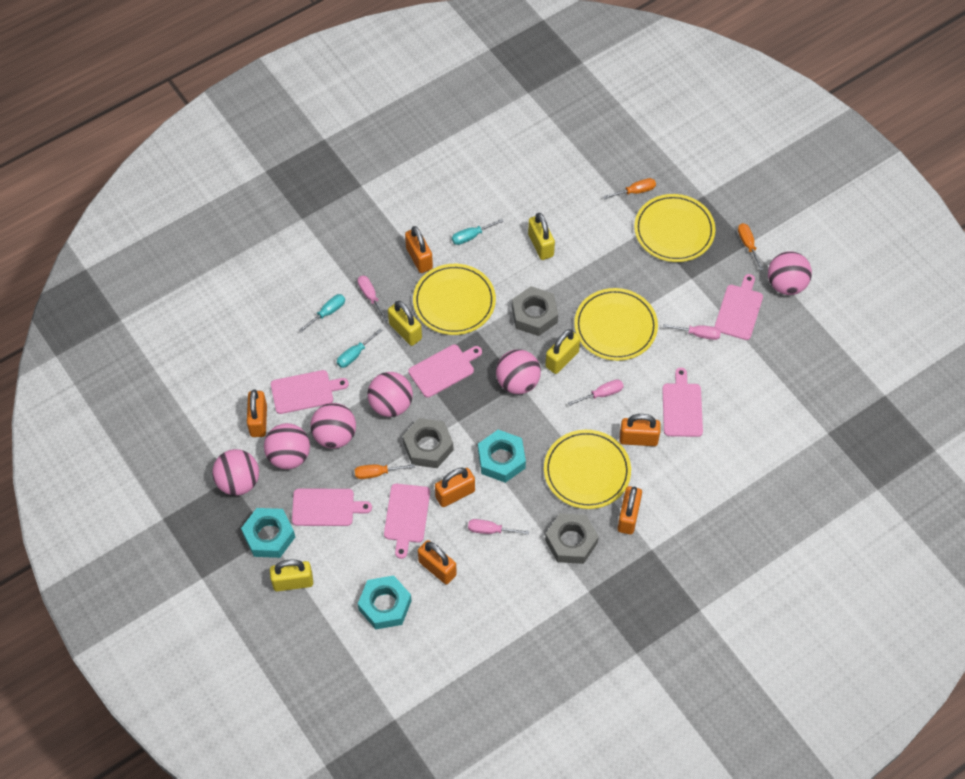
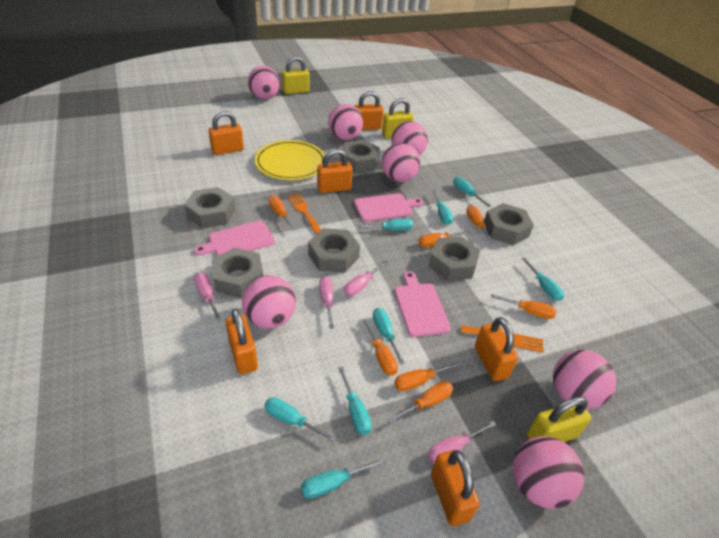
grey nut: [403,418,453,468] [512,286,558,336] [545,513,599,564] = 3 -> [184,187,235,228] [212,248,263,298] [308,228,360,273] [340,140,380,173] [429,236,480,281] [484,203,534,245] = 6
orange fork: none = 0 -> [288,193,321,234] [461,325,544,352] = 2
orange screwdriver: [355,464,415,479] [603,178,656,199] [738,223,764,271] = 3 -> [268,195,295,230] [362,319,398,375] [388,381,453,423] [394,361,462,391] [418,230,470,247] [466,205,493,243] [491,294,557,319] = 7
pink ball: [212,449,259,496] [264,423,310,469] [310,403,356,449] [367,372,413,417] [496,349,541,394] [768,251,812,295] = 6 -> [242,275,296,329] [248,66,280,100] [328,104,363,140] [382,143,420,182] [391,121,428,155] [512,436,584,509] [553,350,616,409] = 7
pink cutting board: [271,370,349,414] [292,489,372,526] [384,484,430,559] [408,345,482,397] [662,368,703,437] [714,274,763,340] = 6 -> [194,220,275,256] [354,193,423,222] [394,271,451,337] = 3
turquoise nut: [241,508,295,558] [358,575,412,629] [478,430,526,483] = 3 -> none = 0
turquoise screwdriver: [299,294,345,332] [337,328,383,368] [452,219,504,245] = 3 -> [264,397,336,442] [301,458,385,499] [338,366,372,435] [358,218,413,231] [373,308,404,364] [432,190,453,225] [453,177,491,207] [521,257,564,301] = 8
yellow padlock: [270,559,313,592] [388,301,422,346] [528,213,555,260] [545,329,580,374] = 4 -> [282,56,310,94] [382,98,414,138] [527,396,591,442] = 3
yellow plate: [413,264,496,335] [544,430,631,509] [574,288,658,361] [634,194,716,262] = 4 -> [255,140,325,180] = 1

